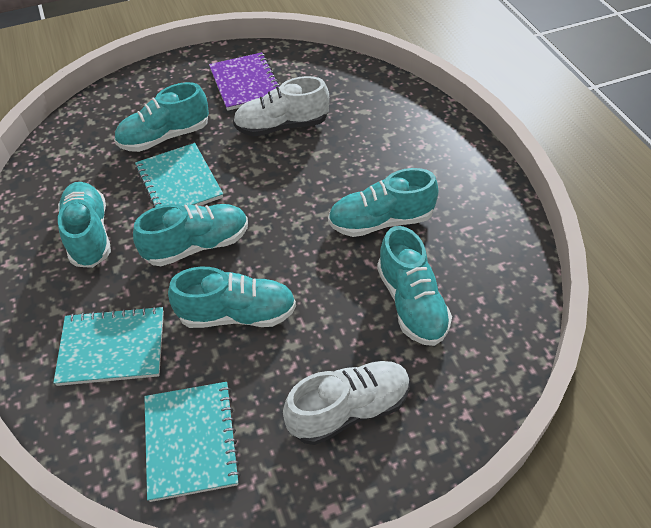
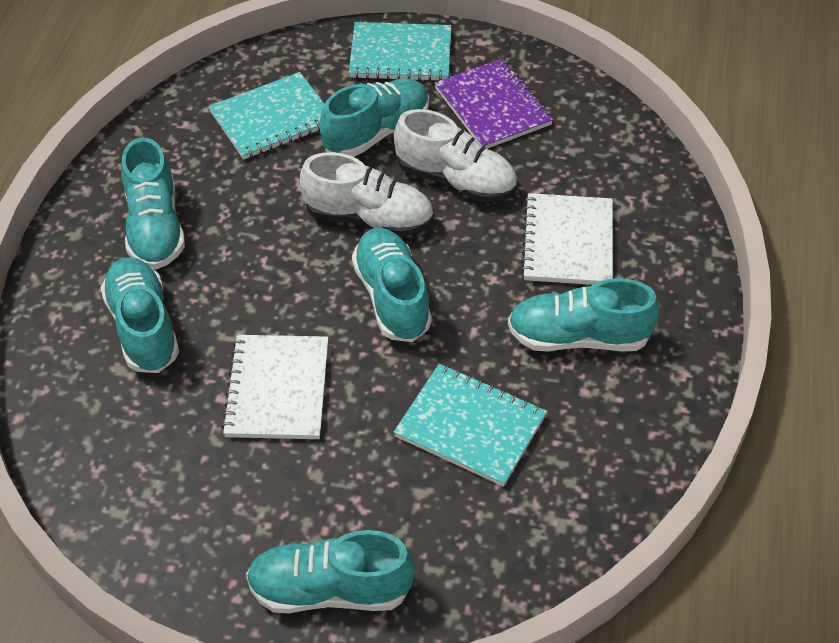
white notebook: none = 0 -> [221,335,328,439] [521,193,613,285] = 2

